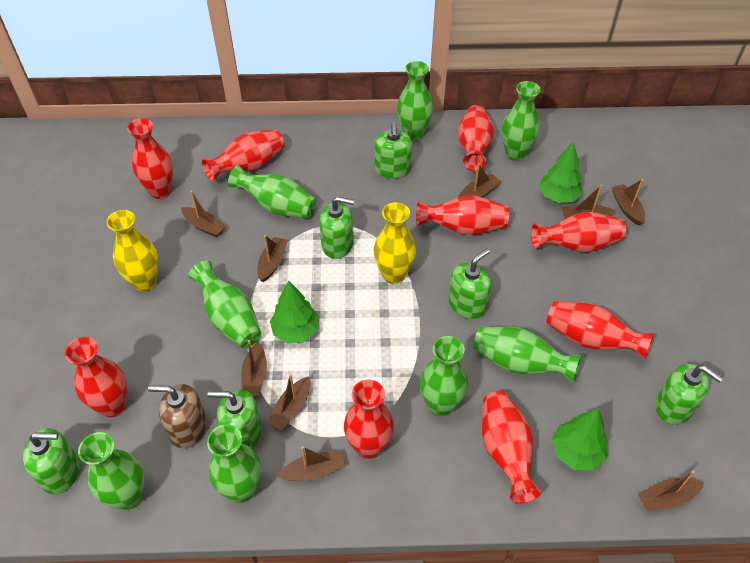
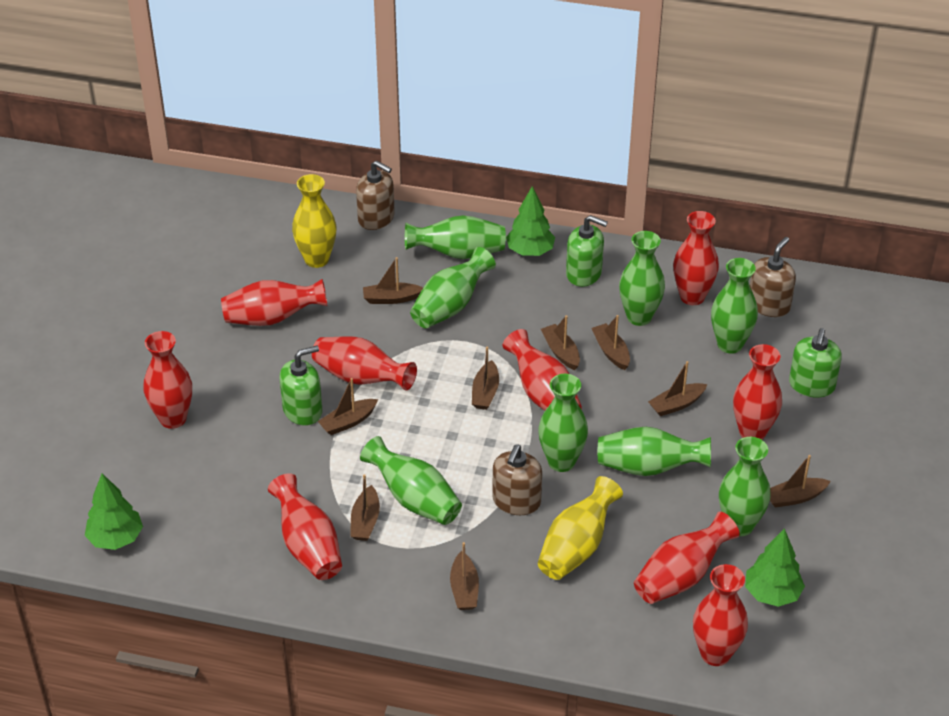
brown soap dispenser: [148,384,207,448] = 1 -> [356,160,395,230] [492,445,542,515] [750,237,796,317] = 3
green soap dispenser: [22,428,80,494] [207,389,262,449] [319,197,354,259] [374,122,412,179] [448,248,491,319] [655,364,723,425] = 6 -> [280,346,322,426] [566,215,608,287] [789,328,842,397] = 3

